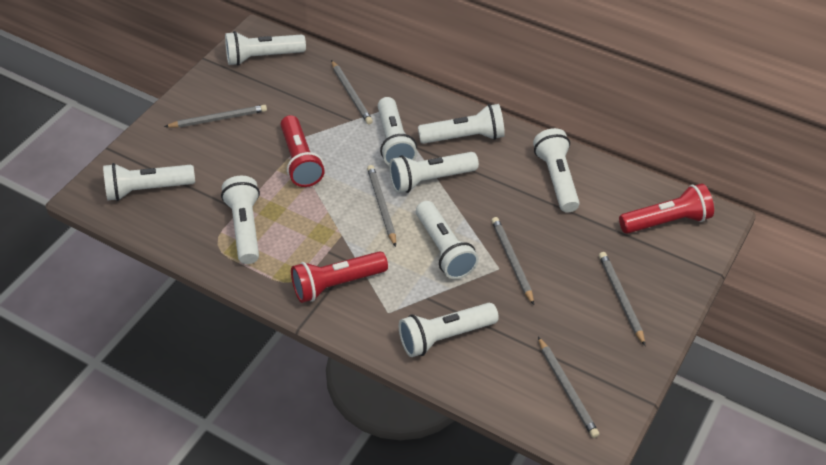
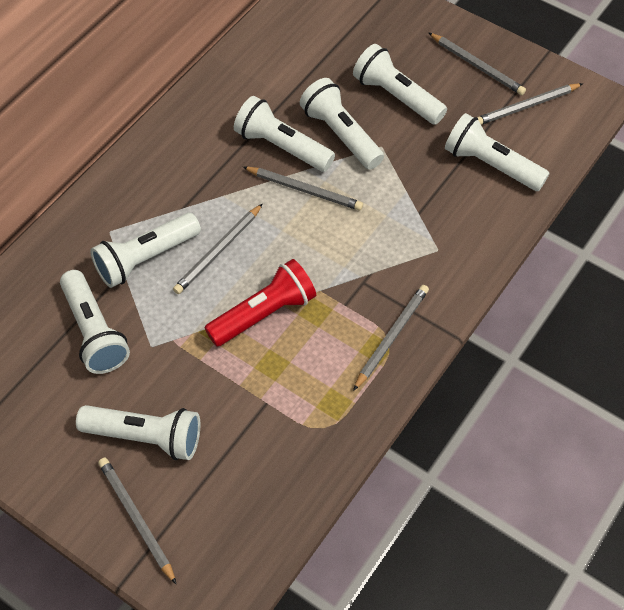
red flashlight: [281,115,325,187] [291,251,388,303] [619,183,714,234] = 3 -> [205,259,316,346] = 1
white flashlight: [103,163,195,201] [221,176,260,264] [225,31,306,66] [378,97,417,165] [389,152,479,193] [399,303,499,357] [416,201,479,279] [418,104,505,144] [533,128,580,212] = 9 -> [60,270,130,374] [76,405,200,460] [90,213,201,288] [234,96,335,172] [300,78,384,170] [353,44,447,125] [445,113,550,191] = 7

